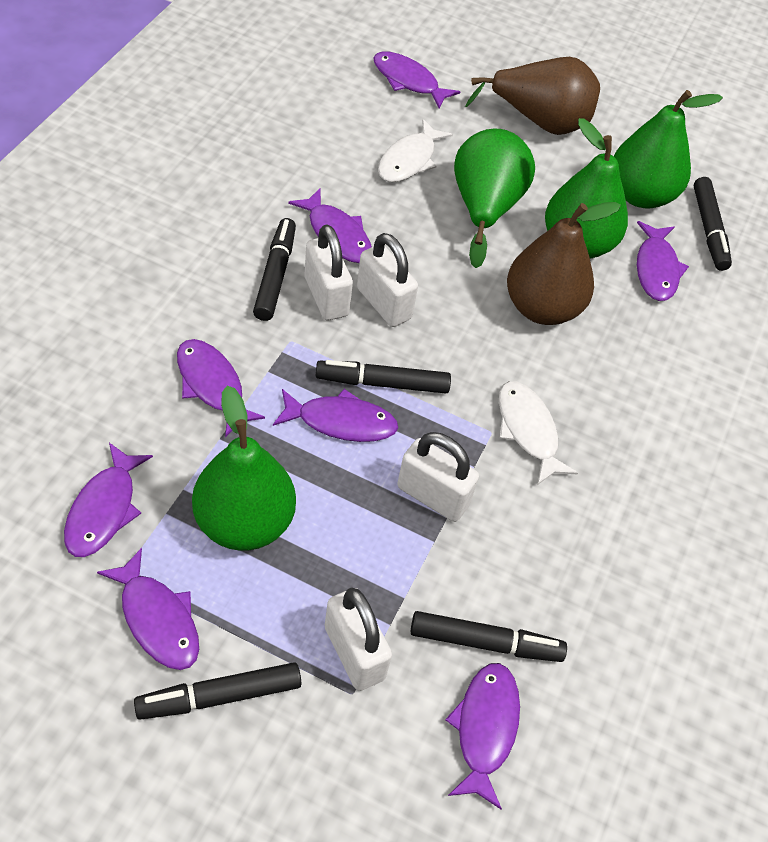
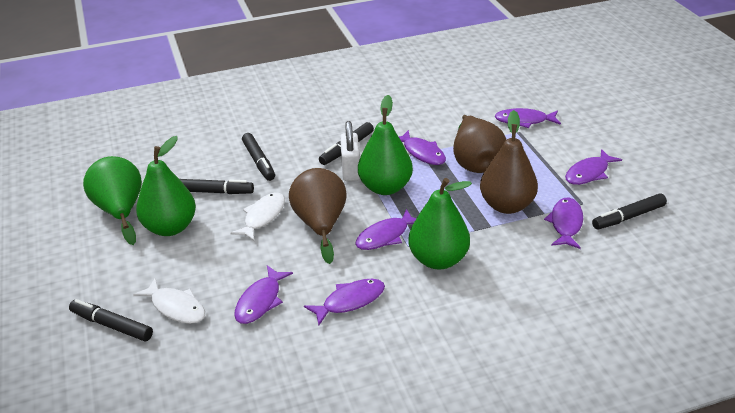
brown pear: [465,57,600,135] [507,202,621,325] = 2 -> [289,168,347,264] [453,115,506,173] [480,110,538,214] = 3
purple fish: [64,443,153,557] [97,548,199,670] [177,339,265,437] [273,389,398,442] [288,188,372,263] [373,51,460,109] [445,663,520,809] [637,221,689,301] = 8 -> [234,265,293,324] [304,279,385,325] [355,209,417,250] [399,130,446,165] [495,108,561,128] [544,197,583,249] [565,149,622,185] = 7
white padlock: [305,225,353,320] [325,587,392,691] [357,233,418,327] [397,432,479,522] = 4 -> [340,121,360,181] = 1

